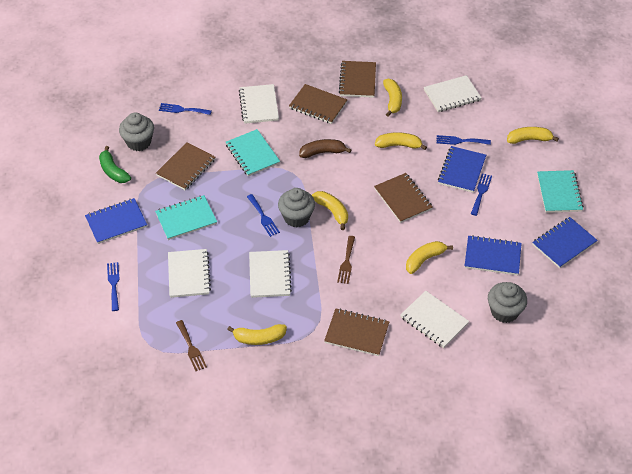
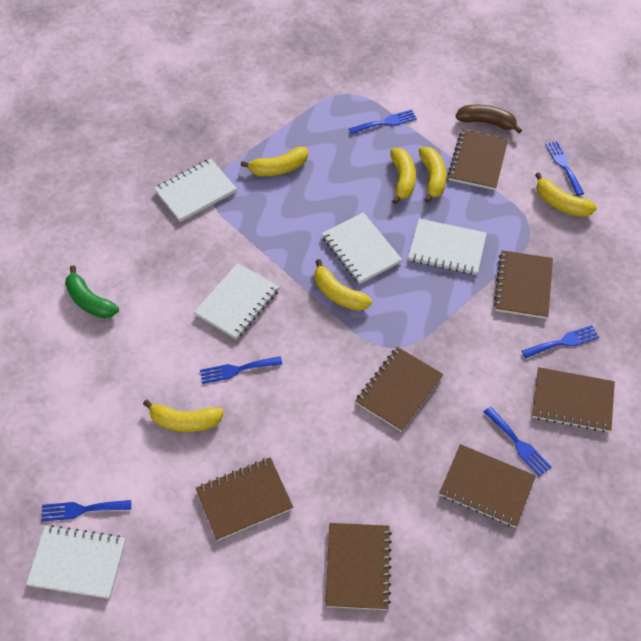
blue fork: [107,262,119,311] [159,103,212,115] [247,194,280,237] [436,135,491,145] [471,173,492,216] = 5 -> [41,500,131,521] [200,356,282,384] [349,109,417,134] [484,407,551,477] [522,325,599,358] [545,141,584,196] = 6
blue notebook: [85,198,147,244] [438,146,486,193] [465,235,522,275] [532,217,598,268] = 4 -> none = 0
brown fork: [176,320,207,371] [337,236,355,284] = 2 -> none = 0
brown notebook: [156,142,215,190] [289,84,347,124] [324,308,389,356] [339,61,376,98] [374,173,433,223] = 5 -> [196,457,293,541] [325,523,392,610] [355,347,443,432] [439,444,536,527] [448,129,508,190] [493,250,553,319] [532,367,615,432] = 7
grey cupcake: [119,113,154,151] [278,188,315,227] [488,282,527,323] = 3 -> none = 0
turquoise notebook: [155,195,217,240] [226,129,280,176] [537,170,584,213] = 3 -> none = 0

